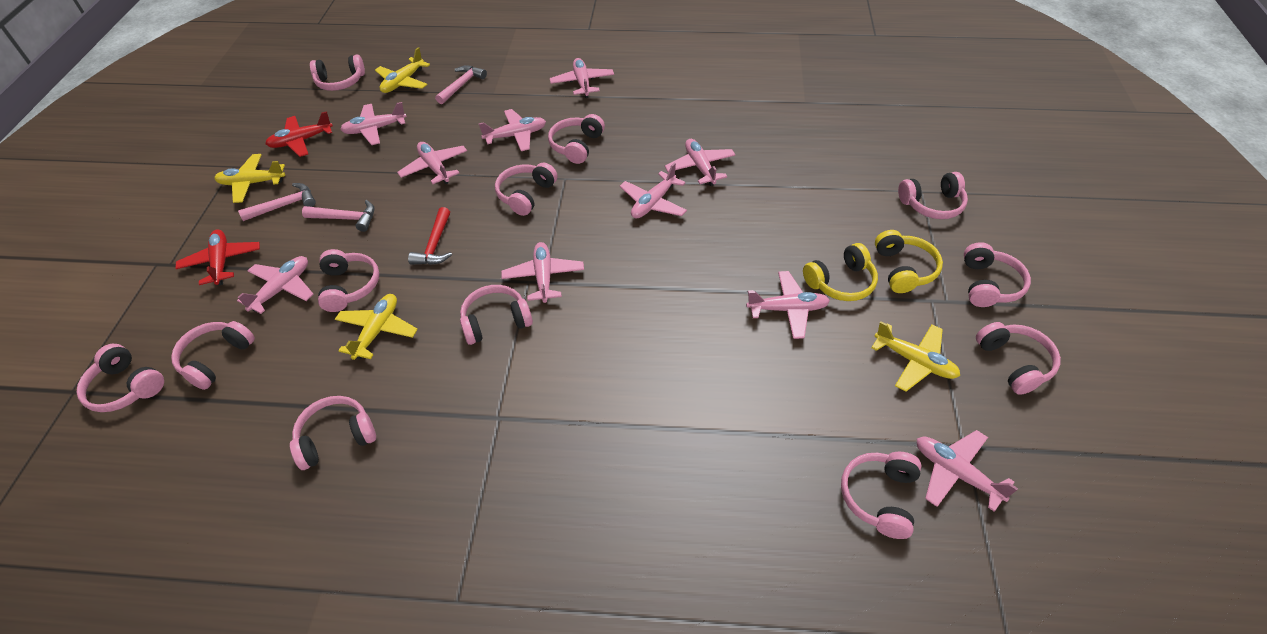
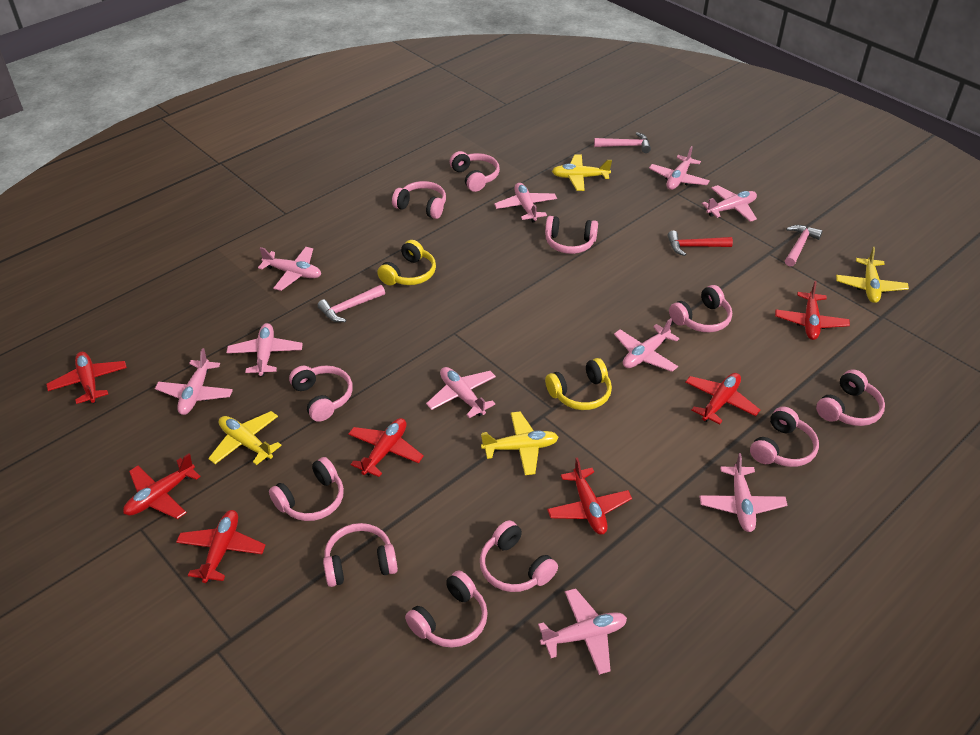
pink headphones: [77,344,164,412] [171,321,255,390] [290,396,376,470] [310,55,365,91] [318,249,379,312] [460,285,533,345] [495,163,558,216] [548,114,605,164] [841,452,922,539] [898,172,968,219] [964,242,1031,307] [976,322,1061,395] = 12 -> [269,457,344,521] [289,365,353,422] [323,523,398,587] [392,181,446,219] [405,571,488,648] [450,151,500,192] [480,520,558,592] [545,216,598,254] [669,285,732,332] [750,407,819,467] [816,369,885,426] = 11
red plane: [175,230,260,285] [265,111,333,157] = 2 -> [46,352,127,404] [123,454,201,519] [176,510,266,583] [348,418,424,477] [547,457,632,535] [685,373,760,424] [775,281,850,340] = 7

